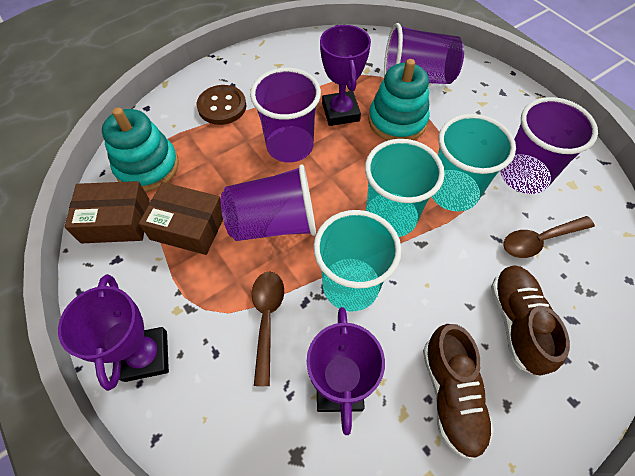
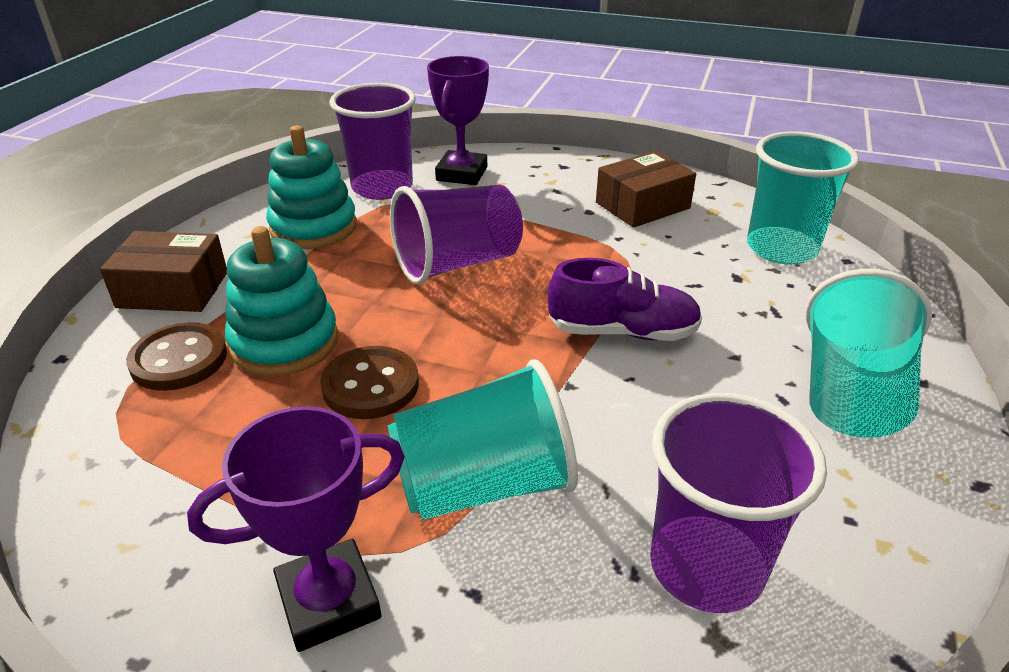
brown button: [197,85,246,125] = 1 -> [126,322,227,391] [320,346,419,419] = 2
brown shoe: [423,324,494,460] [491,265,570,376] = 2 -> none = 0
brown spoon: [252,272,284,386] [503,216,595,258] = 2 -> none = 0
purple cup: [221,164,316,241] [250,68,321,163] [384,23,464,84] [500,97,598,194] = 4 -> [330,83,416,200] [390,184,523,285] [650,393,827,613] = 3
purple shoe: none = 0 -> [547,258,702,341] = 1
purple trophy: [58,274,169,391] [306,307,385,435] [320,25,371,126] = 3 -> [187,406,405,652] [427,56,489,185] = 2

